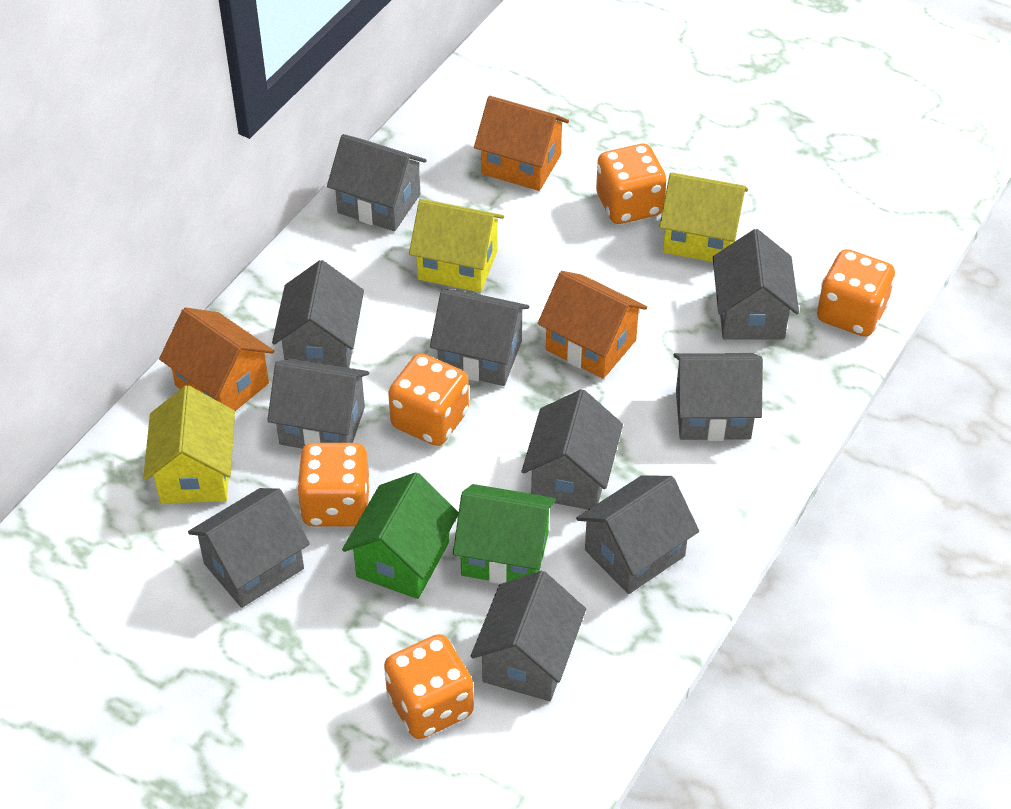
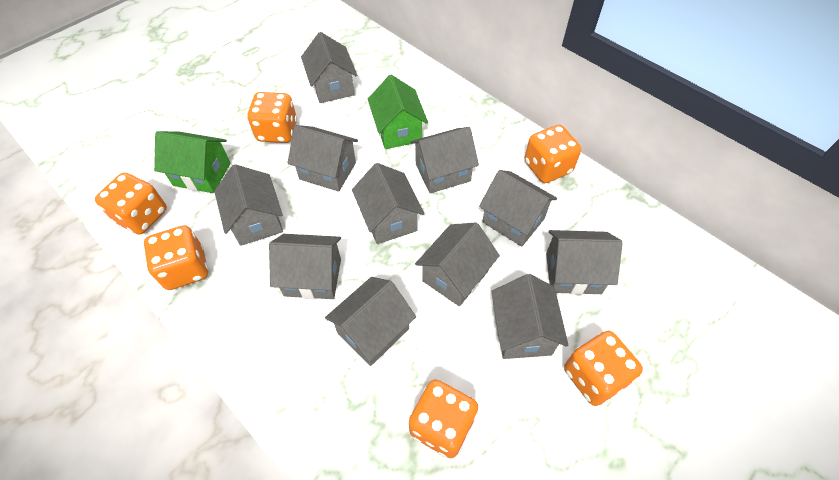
grey house: [188,488,310,608] [267,359,369,449] [272,260,364,368] [327,134,427,231] [430,289,529,386] [471,571,586,701] [522,389,623,510] [576,475,699,594] [673,353,763,441] [713,229,799,340] = 10 -> [214,164,283,246] [269,234,341,299] [287,125,358,192] [301,32,357,103] [325,277,416,366] [352,163,424,244] [411,127,479,193] [415,222,500,306] [479,170,557,247] [491,274,569,359] [546,230,623,295] = 11
orange dice: [297,443,371,527] [384,634,474,739] [388,353,469,446] [596,144,667,224] [817,249,895,337] = 5 -> [95,172,167,235] [144,225,208,290] [247,92,297,143] [409,379,478,458] [525,125,581,183] [564,331,643,406] = 6
orange house: [159,307,274,411] [474,96,569,191] [538,271,647,379] = 3 -> none = 0
yellow house: [143,385,235,503] [409,199,504,292] [659,172,748,262] = 3 -> none = 0

